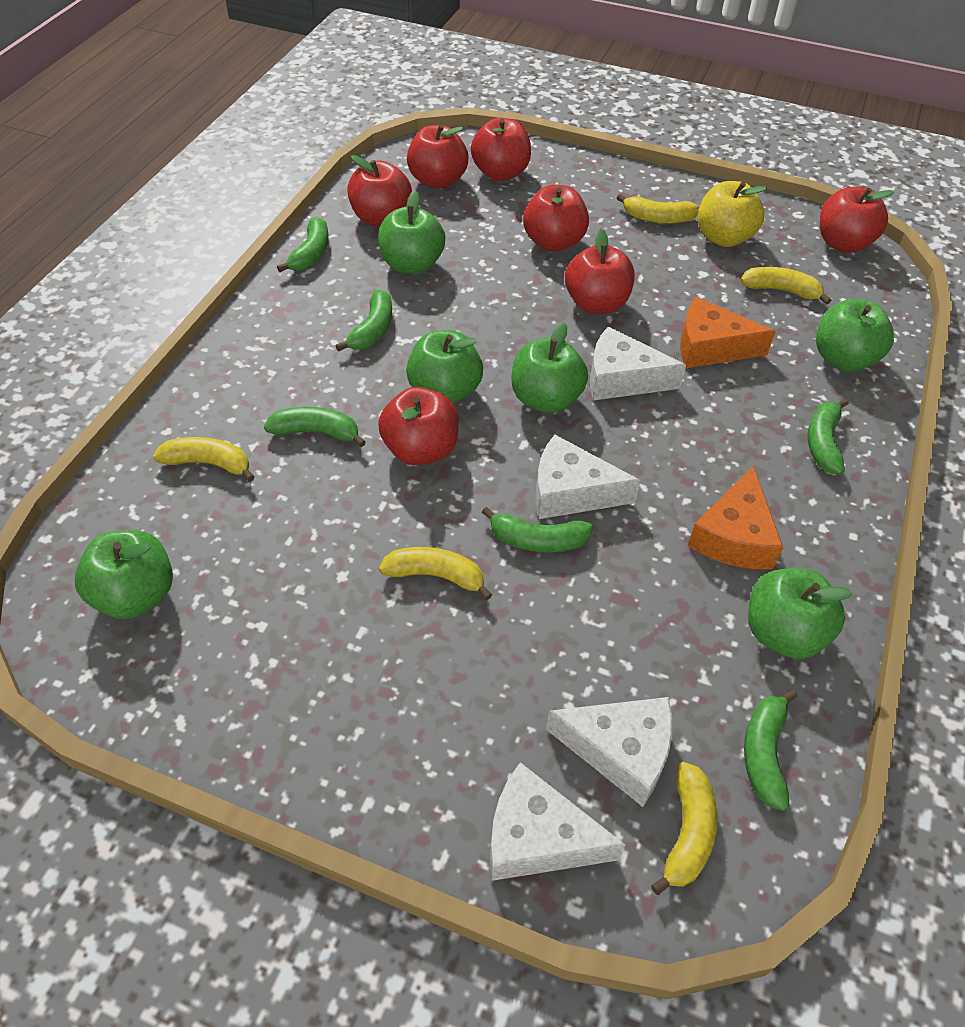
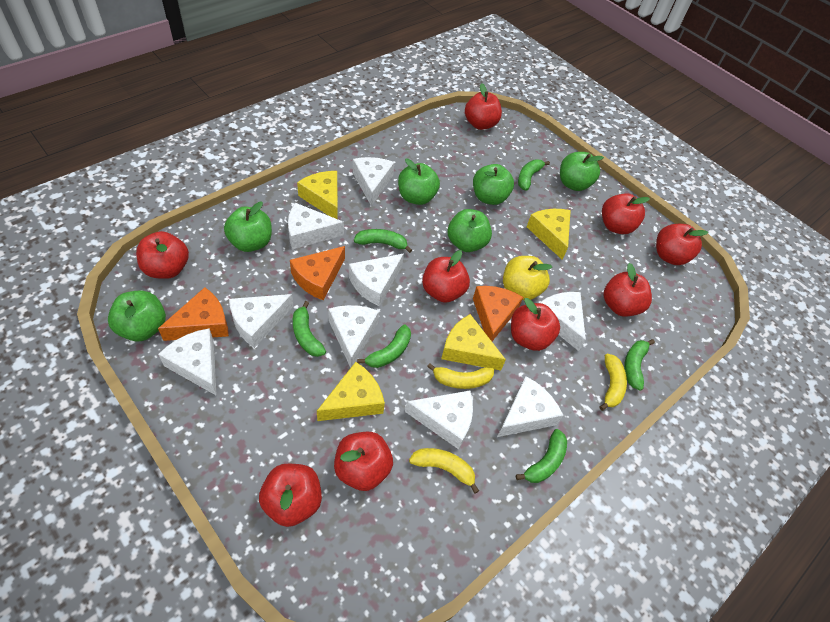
orange cheese: [680,297,776,368] [688,466,783,569] = 2 -> [158,287,229,341] [290,246,345,300] [473,286,523,341] = 3
red apple: [347,155,412,226] [378,387,459,465] [407,124,468,189] [471,117,531,181] [523,185,589,251] [565,228,635,314] [820,187,894,253] = 7 -> [136,231,189,279] [259,464,322,527] [334,432,393,491] [422,250,470,303] [465,83,502,130] [511,298,560,351] [602,193,650,234] [604,263,652,317] [656,224,708,265] = 9
white cheese: [490,762,626,881] [536,434,641,519] [546,697,672,807] [590,326,686,401] = 4 -> [158,328,217,396] [229,294,293,348] [288,203,344,249] [328,305,379,368] [349,254,404,306] [353,157,394,206] [405,391,473,450] [497,376,564,437] [540,292,586,351] = 9
yellow banana: [153,437,255,482] [379,547,492,600] [617,194,699,224] [651,762,717,895] [741,267,831,305] = 5 -> [409,448,479,494] [427,363,494,389] [599,354,627,411] = 3
yellow cheese: none = 0 -> [297,171,338,219] [317,362,385,421] [441,314,506,371] [527,209,571,260] = 4

